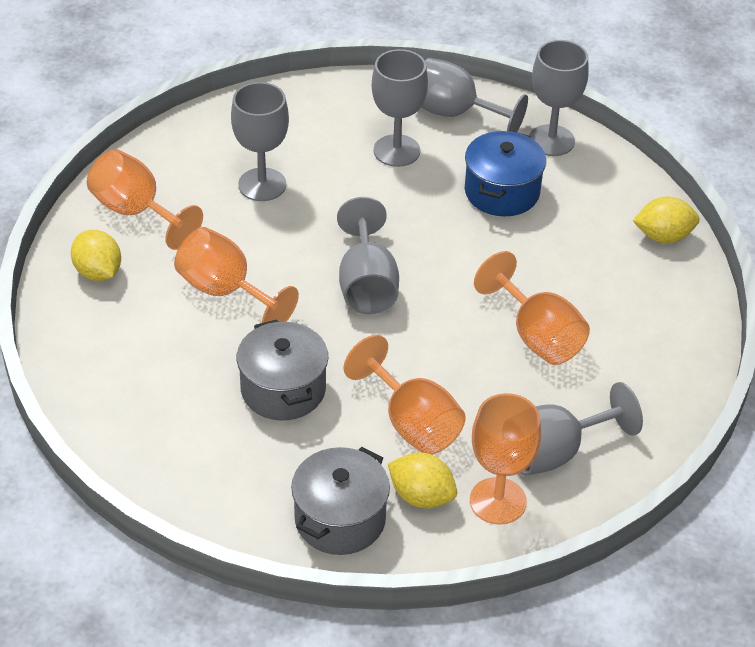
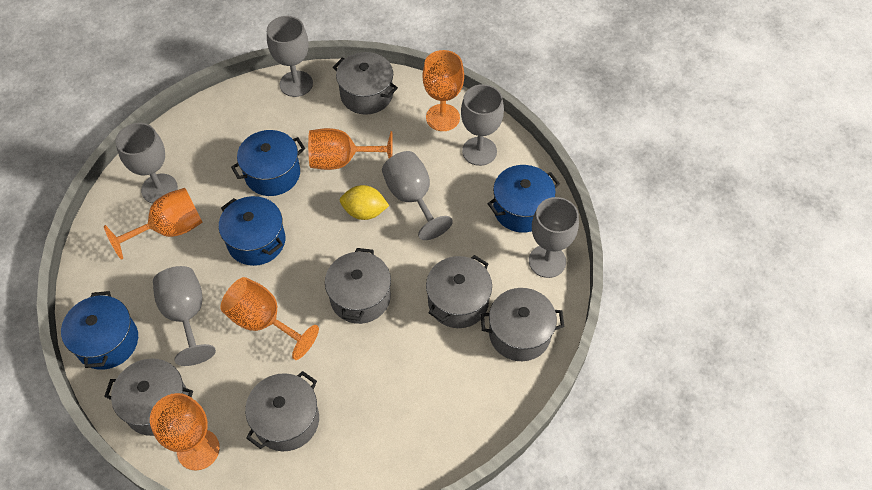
blue pot: [465,131,546,216] = 1 -> [61,291,138,370] [219,196,285,266] [231,130,305,196] [487,165,560,233] = 4
grey pot: [237,319,328,420] [291,447,390,555] = 2 -> [104,358,193,436] [245,371,319,451] [325,248,391,324] [333,52,398,115] [426,255,492,328] [481,288,565,361] = 6
yellow lemon: [71,230,121,281] [388,452,457,509] [633,196,700,243] = 3 -> [340,185,389,220] = 1

